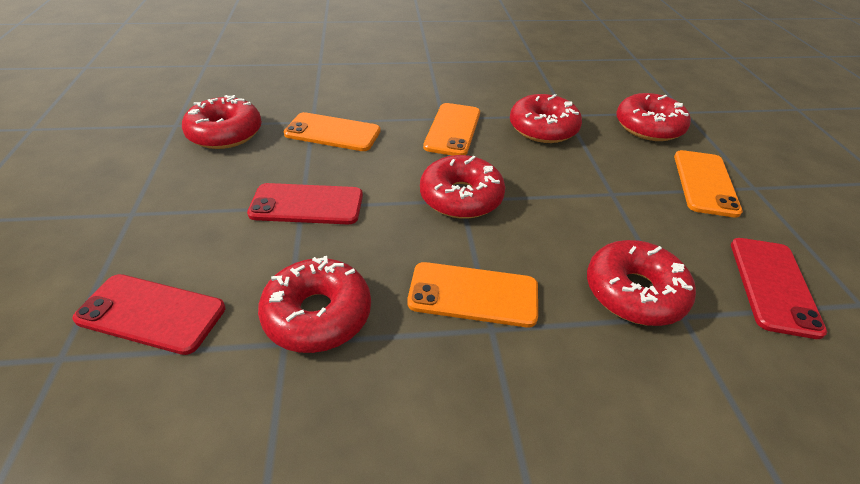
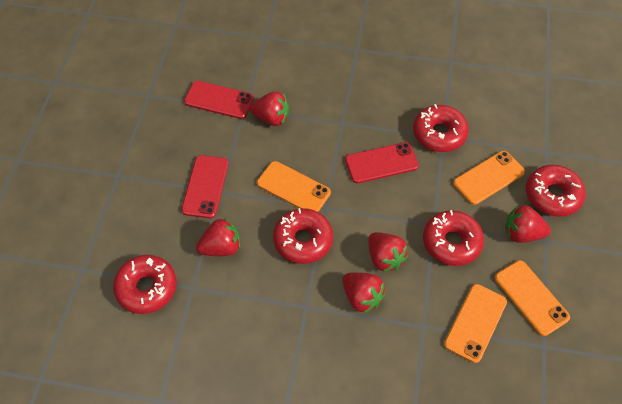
red donut: [182,95,262,149] [258,256,371,353] [420,155,505,219] [510,94,582,143] [587,240,696,326] [616,93,691,141] = 6 -> [113,255,177,314] [273,208,333,264] [413,104,469,152] [423,210,484,266] [526,165,586,217] = 5
red strawberry: none = 0 -> [196,218,240,256] [250,91,289,126] [342,272,386,314] [368,232,408,272] [505,205,551,243] = 5

